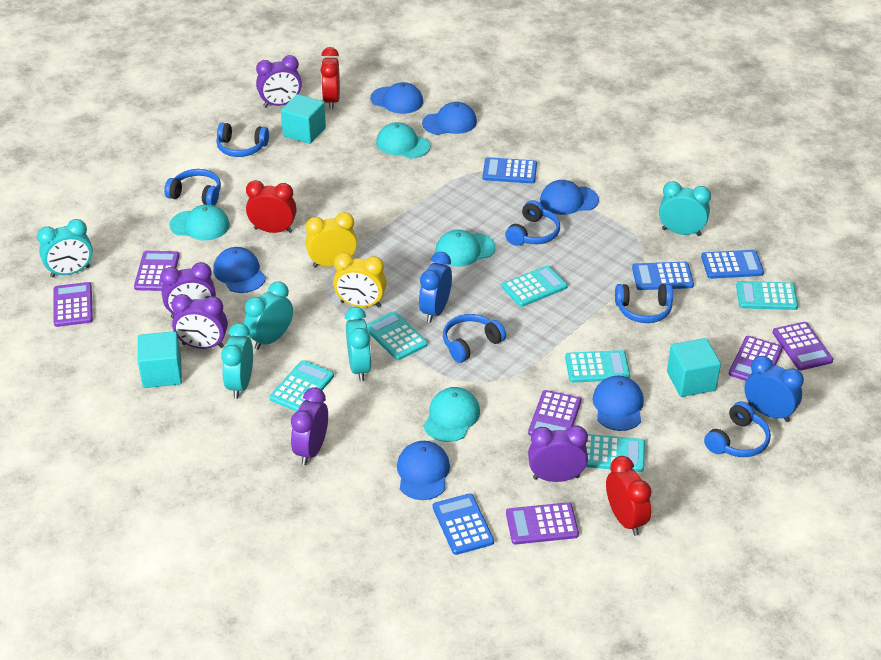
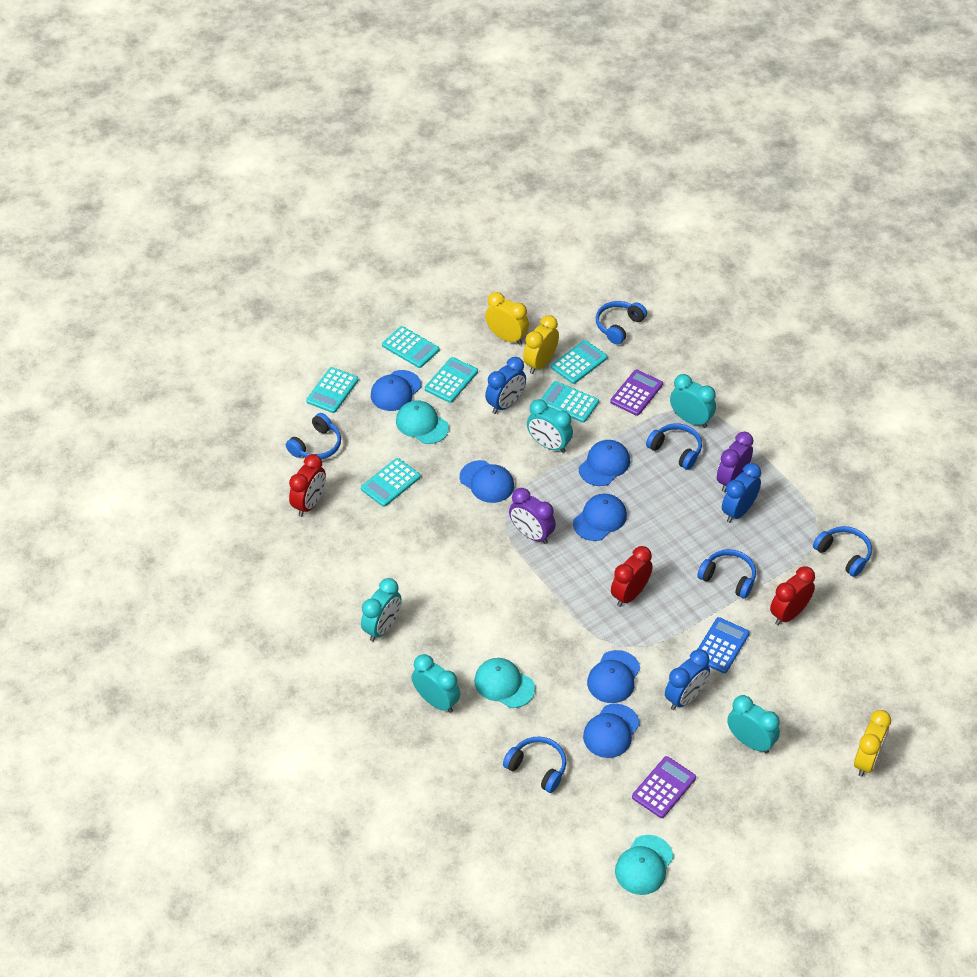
blue calculator: [433,493,494,555] [482,157,537,184] [632,262,694,290] [701,250,764,279] = 4 -> [698,617,750,673] = 1
blue clock: [419,252,452,323] [744,356,804,422] = 2 -> [485,357,526,414] [665,649,710,710] [722,463,761,523] = 3
purple calculator: [54,282,93,327] [134,251,179,291] [506,502,579,544] [528,390,581,436] [729,336,783,381] [772,322,833,370] = 6 -> [610,370,663,416] [632,756,696,818] = 2
purple clock: [160,262,216,318] [171,294,228,349] [256,55,302,108] [291,387,328,465] [528,426,588,482] = 5 -> [509,488,556,544] [717,432,753,492] = 2
turquoise cap: [169,204,230,240] [376,122,431,159] [423,387,480,442] [435,230,496,267] = 4 -> [396,400,449,444] [474,658,535,708] [615,835,674,895] = 3
turquoise cube: [138,331,182,388] [281,94,326,144] [667,338,721,397] = 3 -> none = 0
yellow clock: [305,212,357,268] [333,253,387,307] = 2 -> [485,292,529,345] [523,315,559,374] [854,710,891,777] = 3

